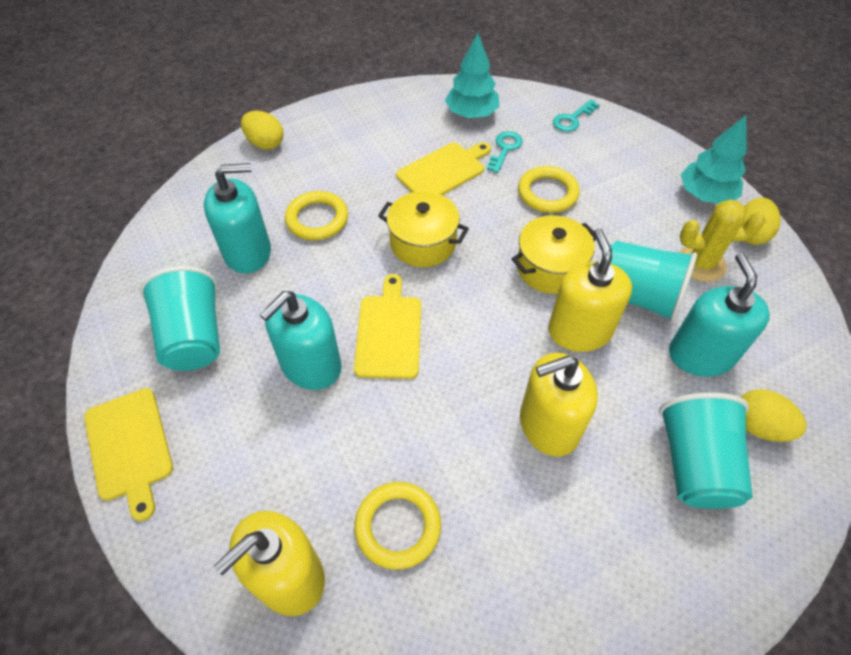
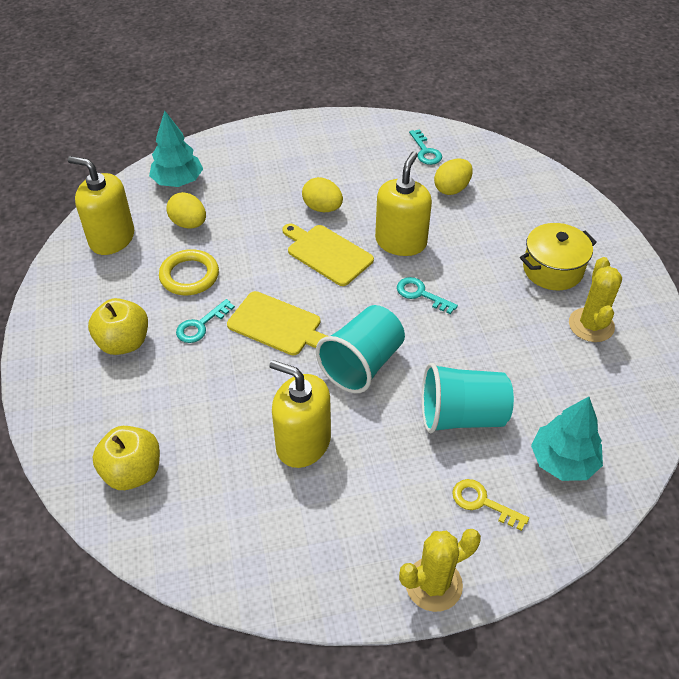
turquoise cup: [140,266,220,371] [610,241,697,323] [659,392,753,509] = 3 -> [316,305,405,393] [422,363,514,433] = 2
turquoise key: [487,131,523,173] [553,100,599,132] = 2 -> [176,299,235,343] [397,277,458,314] [409,129,442,165] = 3
turquoise soap dispenser: [204,163,271,273] [259,291,341,390] [669,253,770,377] = 3 -> none = 0
yellow apple: none = 0 -> [88,298,148,355] [92,426,160,490] = 2
yellow cactus: [679,199,766,282] = 1 -> [399,529,481,612] [569,257,622,342] = 2
yellow cutting board: [84,388,173,521] [354,274,421,379] [396,142,491,195] = 3 -> [227,291,327,355] [282,224,374,286] = 2
yellow key: none = 0 -> [452,479,529,531] = 1
yellow pot: [378,191,469,267] [512,215,596,294] = 2 -> [520,223,597,290] = 1
yellow ring: [285,191,348,240] [354,482,441,570] [518,166,580,213] = 3 -> [159,249,219,295] = 1

